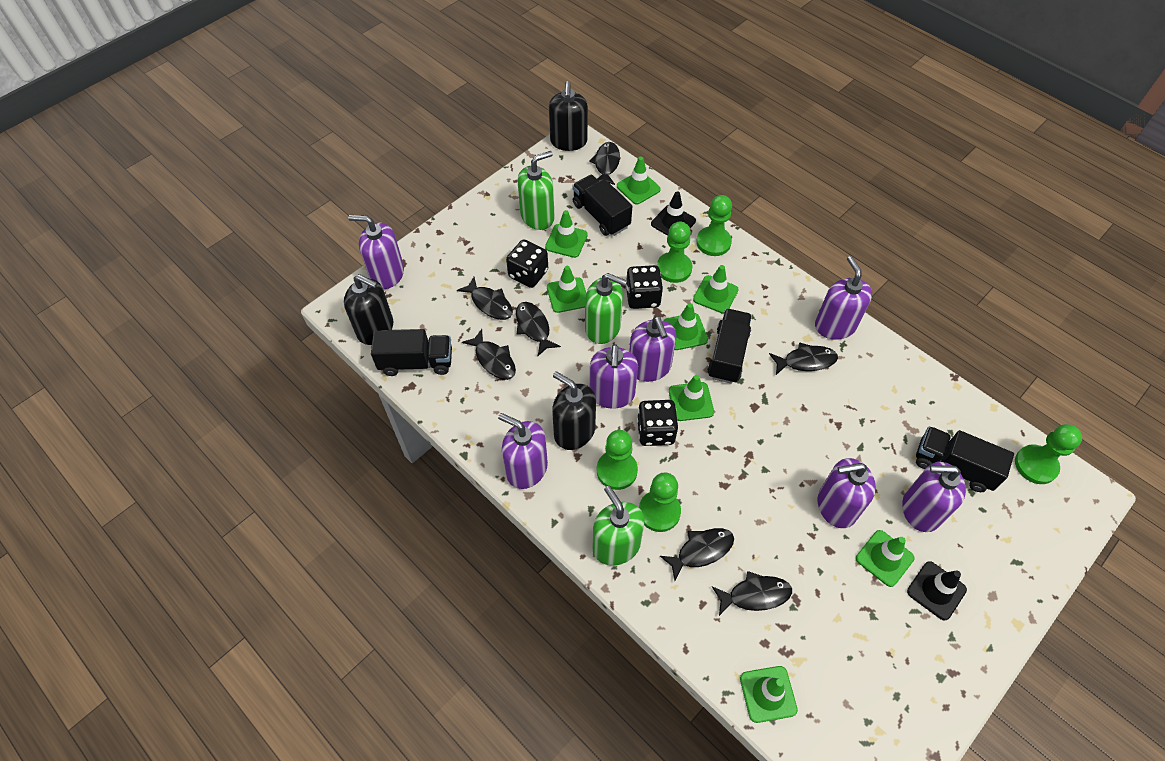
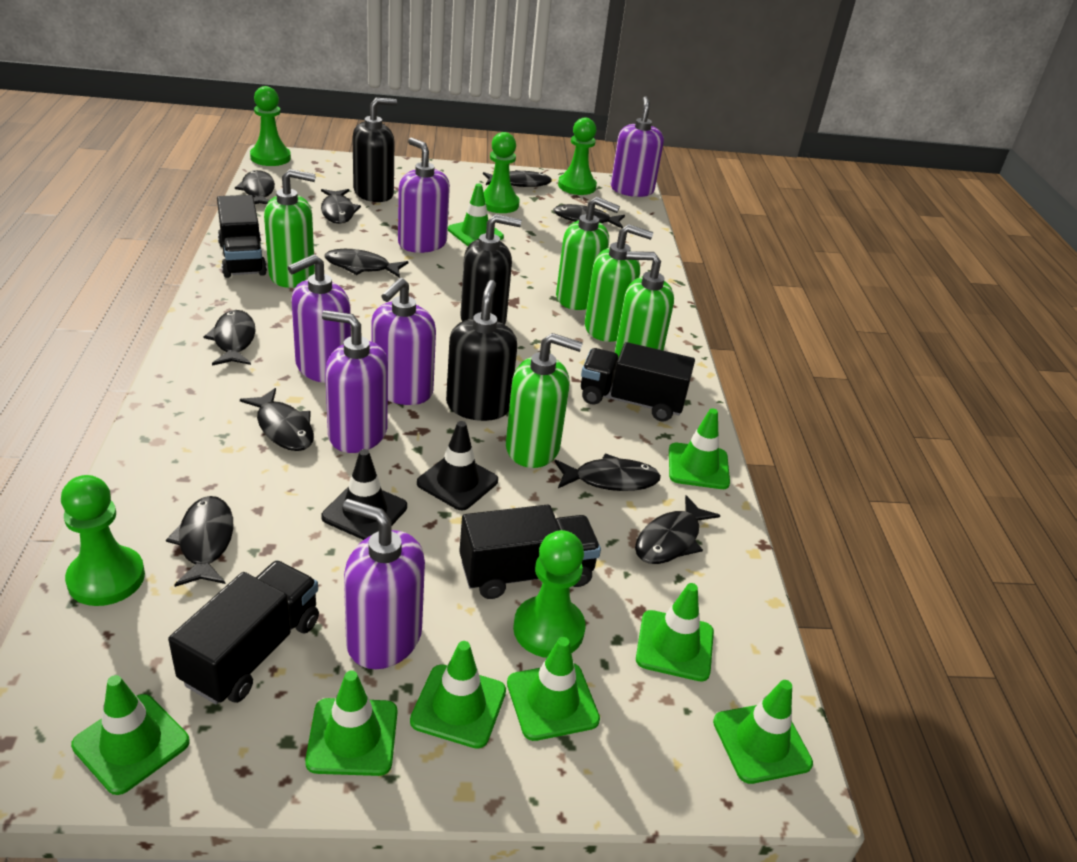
black dice: [506,239,548,288] [626,265,663,309] [637,400,678,446] = 3 -> none = 0
black fish: [457,277,513,320] [462,329,516,380] [516,302,561,356] [589,142,620,185] [660,528,734,580] [712,571,792,616] [769,342,838,375] = 7 -> [166,496,233,587] [204,310,256,366] [235,170,275,204] [240,388,314,451] [321,189,361,224] [325,249,408,278] [483,170,552,187] [553,204,625,228] [555,454,661,491] [635,495,720,564] = 10
green soap dispenser: [517,151,555,230] [585,273,627,344] [593,486,645,566] = 3 -> [264,169,316,288] [506,333,583,468] [556,197,620,310] [585,224,653,342] [615,251,674,358] = 5
purple soap dispenser: [348,215,404,289] [498,413,548,489] [590,344,638,409] [629,316,676,382] [815,256,872,340] [818,458,876,528] [902,462,966,532] = 7 -> [288,254,351,383] [322,310,388,453] [343,499,425,669] [371,278,436,405] [398,138,450,253] [611,96,664,197] = 6

